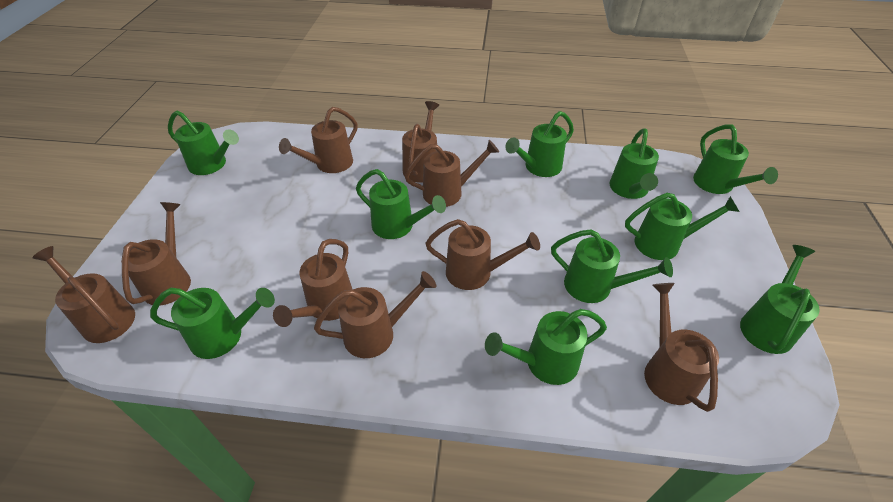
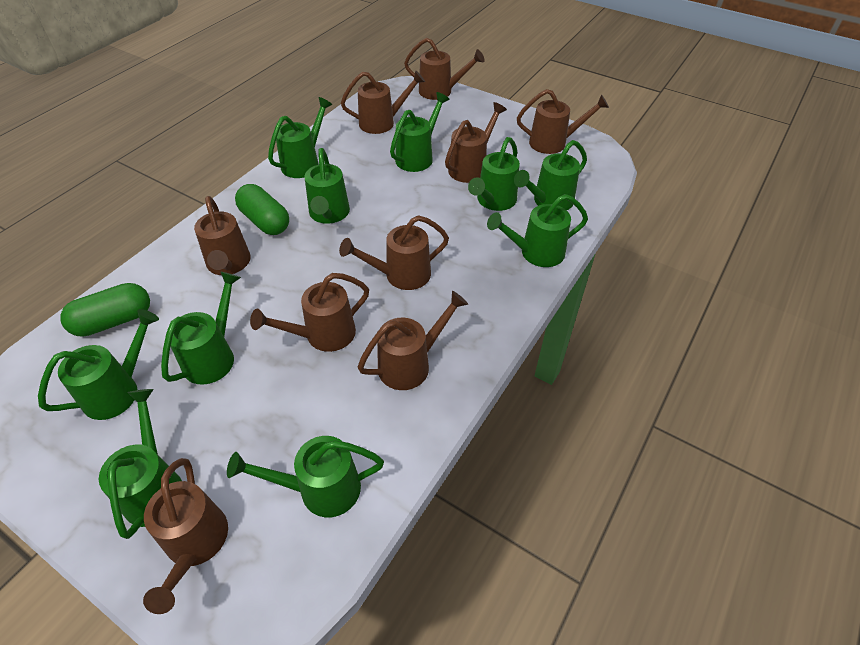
green capsule: none = 0 -> [60,283,150,337] [235,184,289,235] = 2

